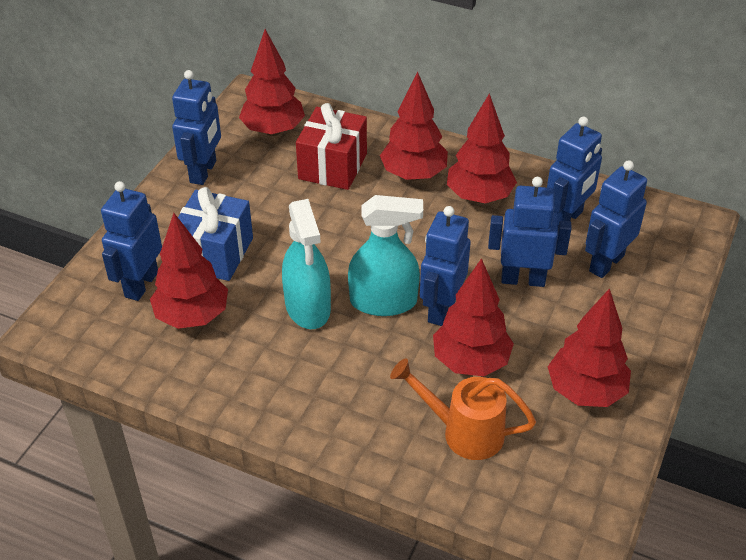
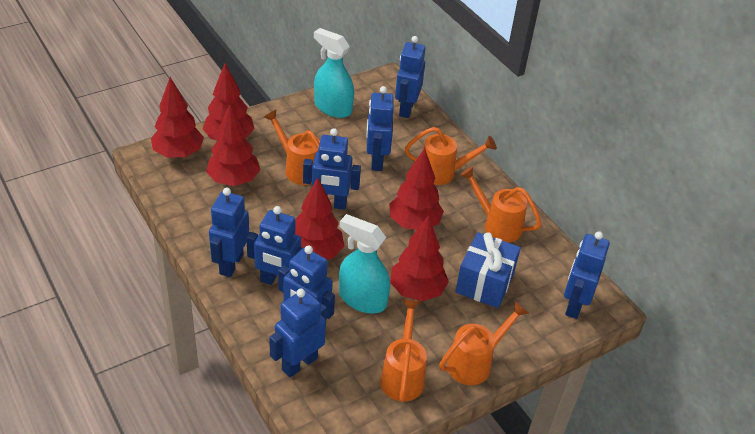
blue robot: [101,181,162,301] [172,70,221,185] [420,206,471,326] [488,177,571,287] [547,117,602,227] [585,160,647,278] = 6 -> [209,188,249,277] [246,206,302,285] [269,289,327,377] [278,245,335,319] [303,128,361,210] [367,86,393,171] [395,36,425,118] [564,231,610,319] = 8
orange watering can: [390,358,536,460] = 1 -> [264,109,320,185] [380,299,427,402] [405,127,496,185] [439,301,529,385] [460,166,542,242] = 5
red gift: [296,103,367,190] = 1 -> none = 0

